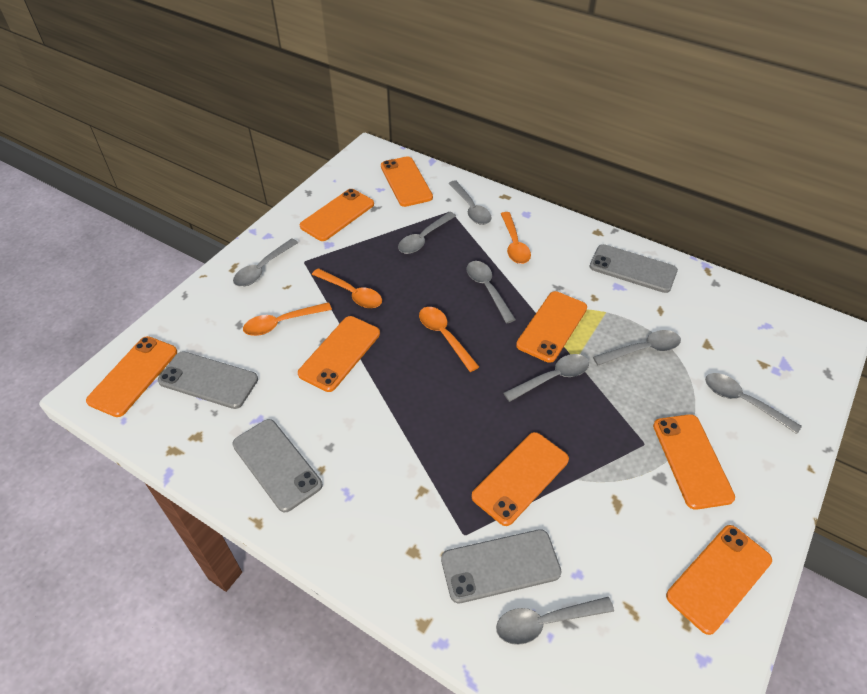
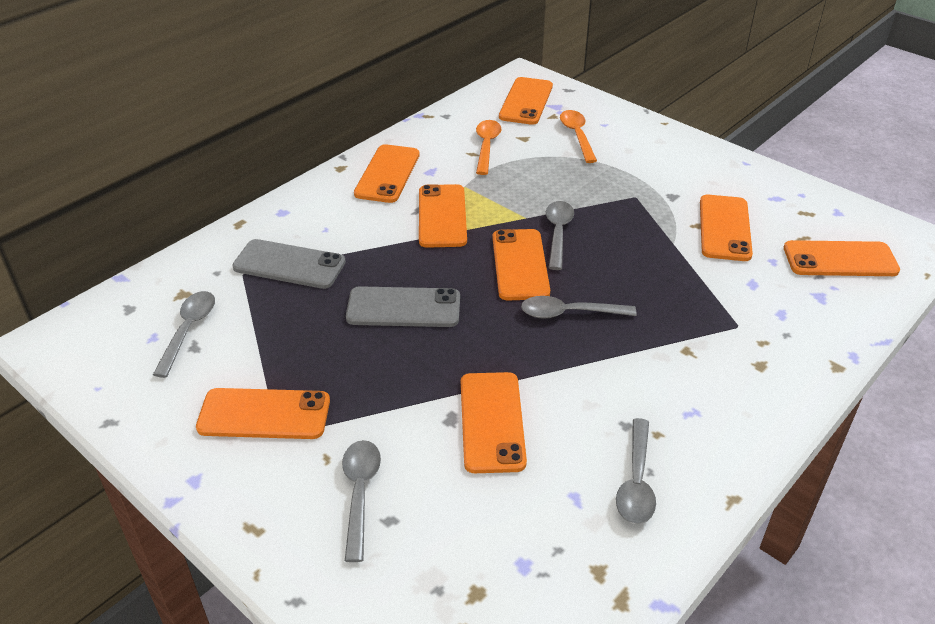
grey phone: [158,351,258,409] [232,419,322,512] [441,529,561,603] [589,244,678,293] = 4 -> [232,239,346,289] [346,286,460,327] = 2
grey spoon: [233,238,298,287] [398,212,456,254] [448,180,492,225] [466,261,516,323] [496,597,614,645] [503,354,589,402] [593,330,681,366] [705,373,802,434] = 8 -> [153,291,215,378] [342,440,381,562] [521,296,637,319] [546,201,574,270] [616,418,656,524] = 5
orange spoon: [243,302,332,336] [312,268,382,308] [419,307,479,372] [501,212,531,264] = 4 -> [476,120,501,175] [560,110,597,163] = 2

